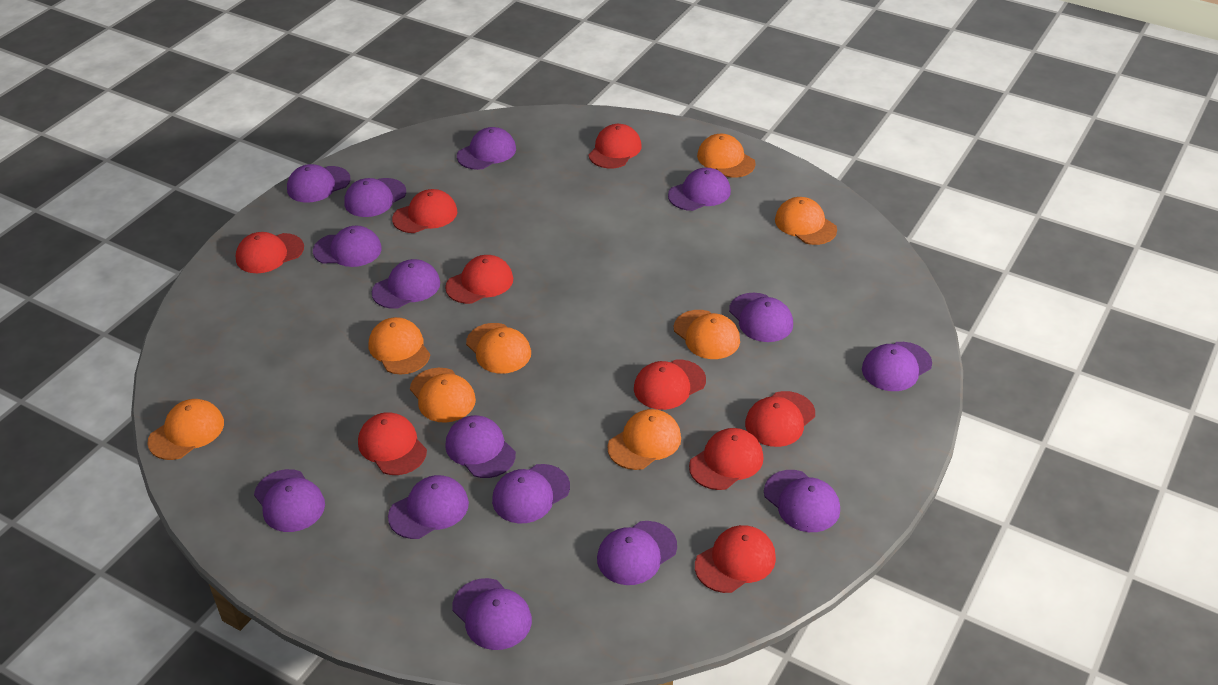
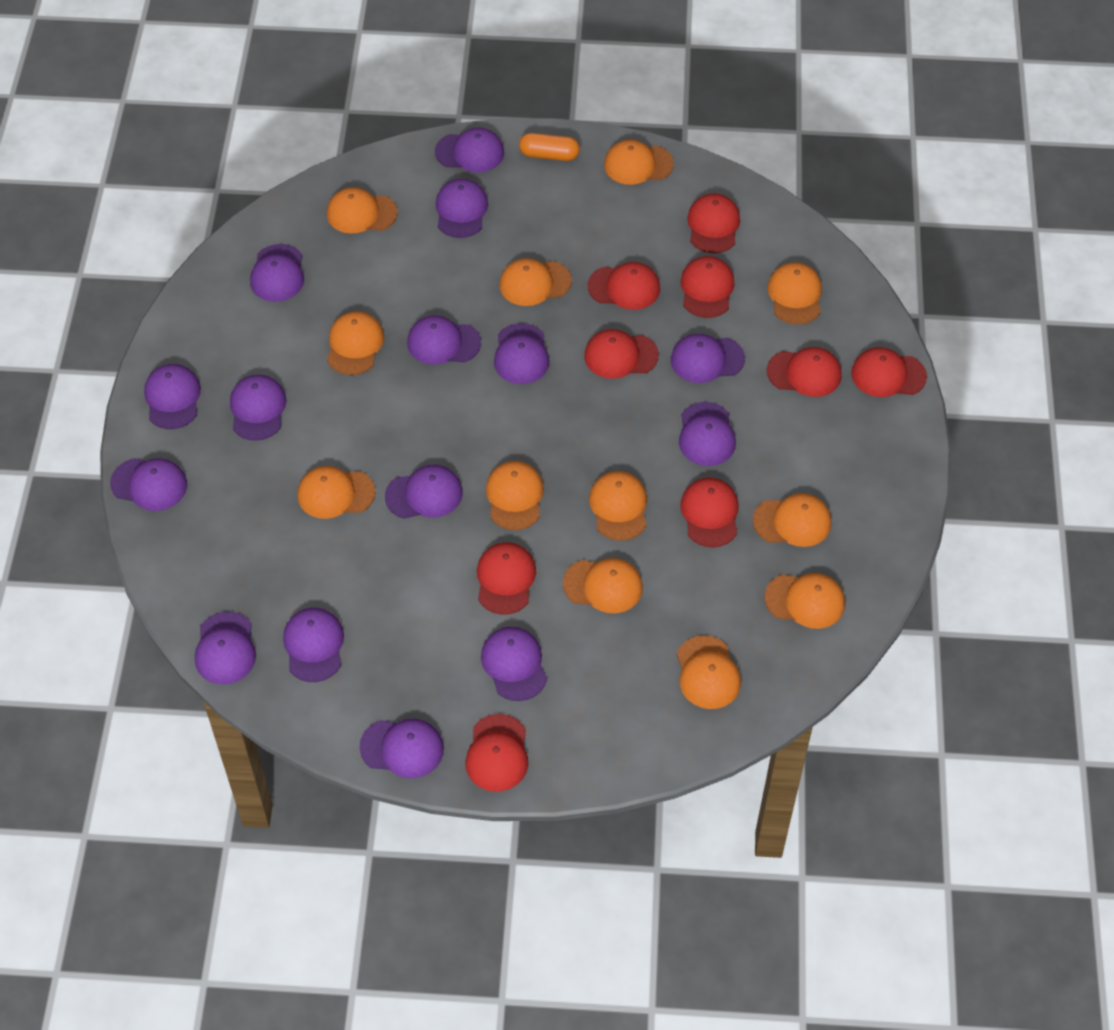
orange cap: [148,399,224,460] [369,317,430,375] [410,368,476,423] [466,323,531,374] [608,409,681,470] [674,310,740,359] [697,134,756,178] [775,197,837,245] = 8 -> [297,466,376,519] [327,187,398,234] [327,312,384,375] [486,461,544,530] [499,258,572,306] [563,558,643,613] [589,471,647,541] [604,140,674,185] [677,635,741,709] [753,493,831,547] [765,573,845,629] [767,262,822,325] = 12
orange capsule: none = 0 -> [519,133,580,161] = 1

